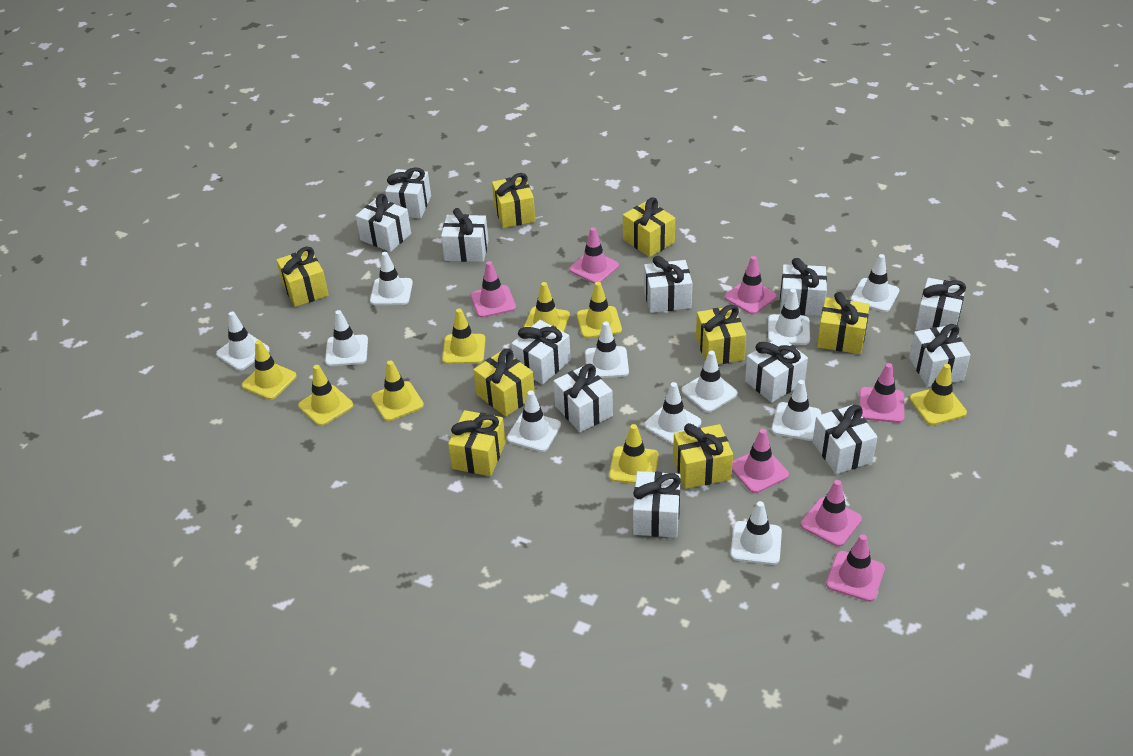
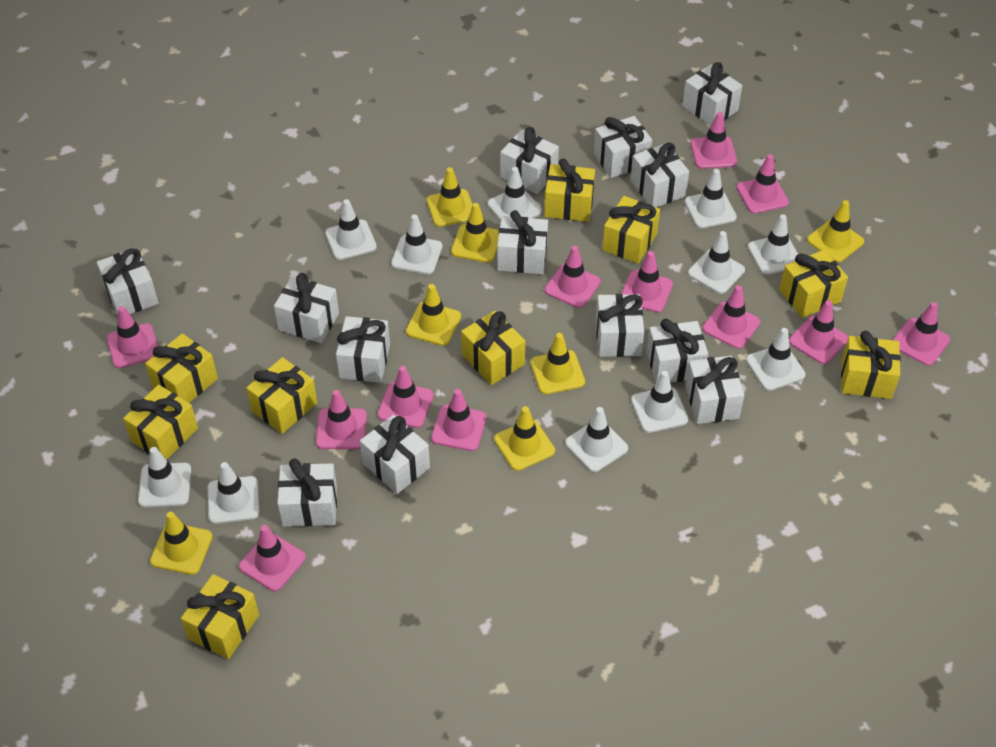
pink traffic cone: [471,261,516,318] [569,227,619,284] [725,256,777,314] [732,429,789,493] [801,480,862,547] [826,534,885,602] [859,363,904,423] = 7 -> [107,306,158,368] [239,525,306,591] [316,390,367,449] [377,366,434,428] [431,389,487,451] [544,246,601,308] [621,251,673,313] [691,112,737,169] [702,285,760,349] [736,154,789,214] [789,300,848,364] [893,302,950,366] = 12
white gift: [356,194,411,252] [385,167,431,218] [441,208,489,262] [511,320,571,384] [553,364,613,432] [633,471,681,538] [644,256,692,313] [745,337,808,403] [780,258,827,316] [813,405,877,474] [909,324,970,387] [915,278,966,331] = 12 -> [96,248,158,315] [274,273,339,343] [277,458,337,527] [336,316,390,383] [360,415,430,494] [497,210,548,274] [500,127,559,194] [594,116,652,178] [596,294,644,357] [630,143,689,207] [647,319,708,383] [682,62,742,126] [685,356,744,424] = 13
yellow gift: [276,247,329,307] [448,410,506,476] [473,348,535,417] [492,173,535,228] [623,197,675,257] [673,423,733,489] [696,305,746,364] [817,292,870,354] = 8 -> [123,385,198,459] [145,333,218,403] [181,574,259,659] [246,357,317,434] [461,311,525,385] [544,159,595,222] [602,196,660,264] [779,250,848,318] [841,331,901,399] = 9
yellow traffic cone: [242,340,297,400] [298,365,354,426] [371,360,424,421] [442,309,486,364] [524,282,570,332] [577,282,622,338] [609,424,659,484] [910,364,967,425] = 8 -> [150,511,213,575] [406,284,461,346] [427,167,473,227] [451,203,499,263] [494,406,555,471] [530,333,585,395] [807,200,864,262] = 7

